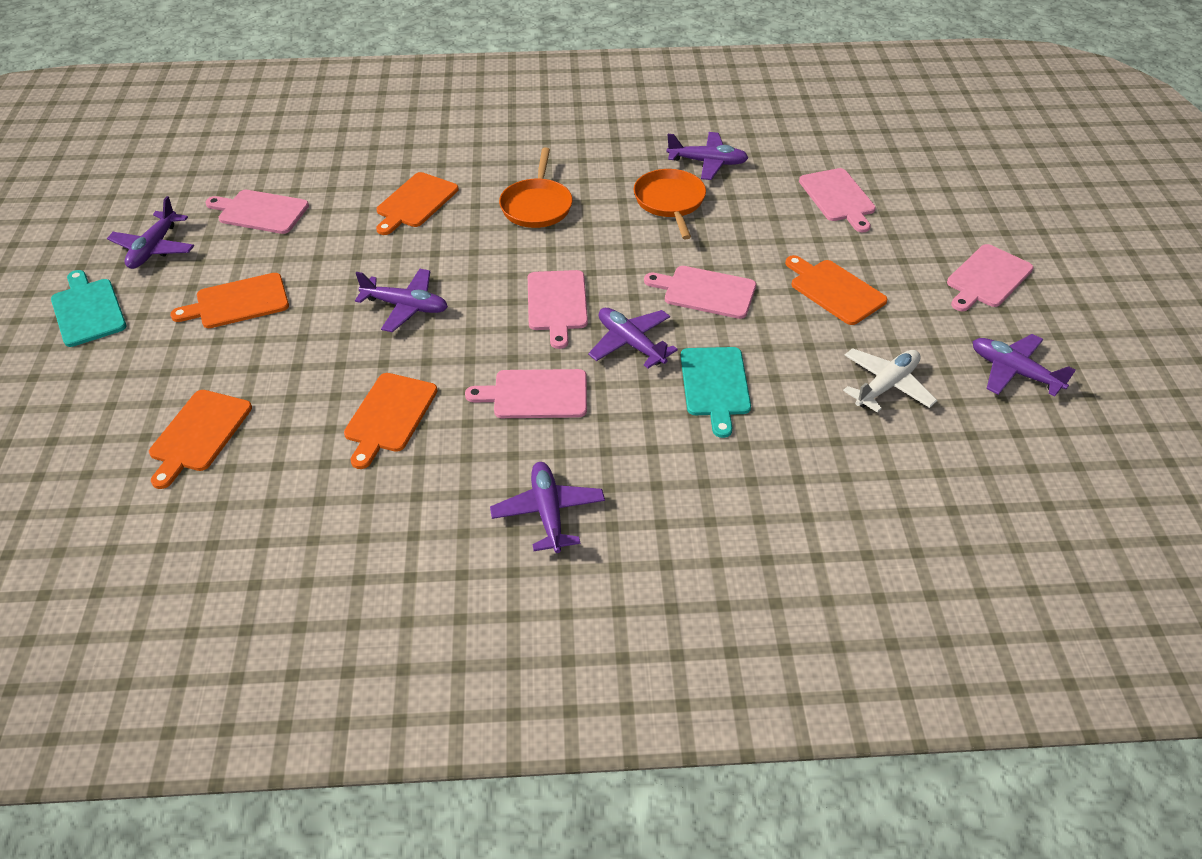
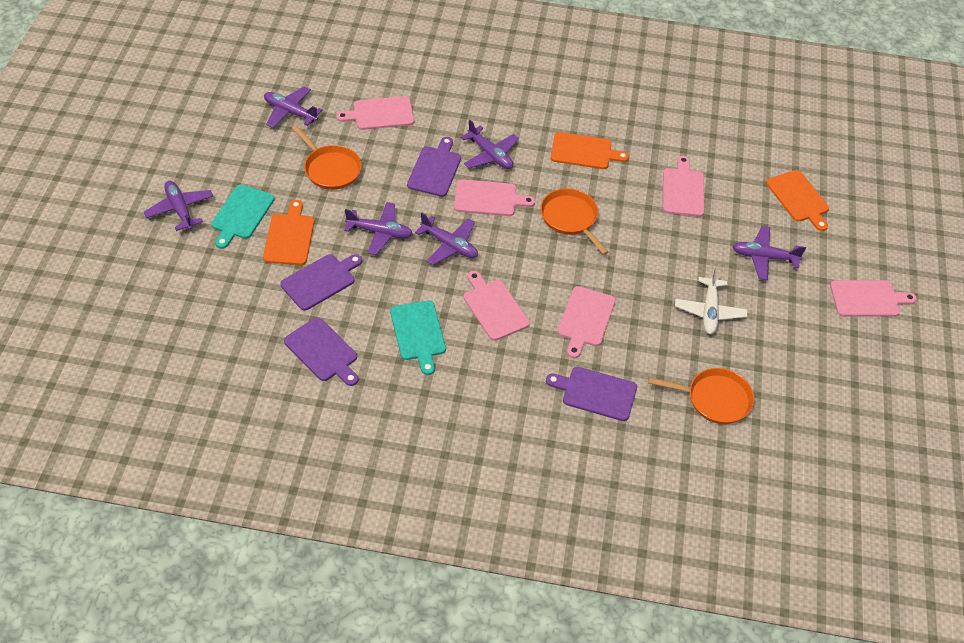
orange cutting board: [149,390,252,489] [170,273,289,328] [344,373,438,469] [376,172,459,235] [785,255,887,325] = 5 -> [263,200,314,265] [551,132,629,169] [766,170,829,231] = 3
orange pan: [499,148,572,228] [634,169,706,240] = 2 -> [292,125,362,190] [540,188,609,255] [648,368,754,424] = 3
purple cutting board: none = 0 -> [280,254,362,311] [284,317,358,386] [407,137,461,197] [546,367,637,421] = 4

